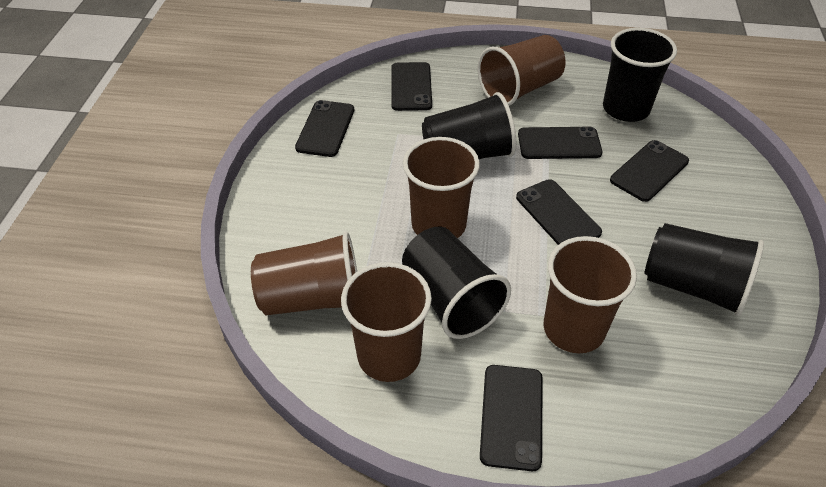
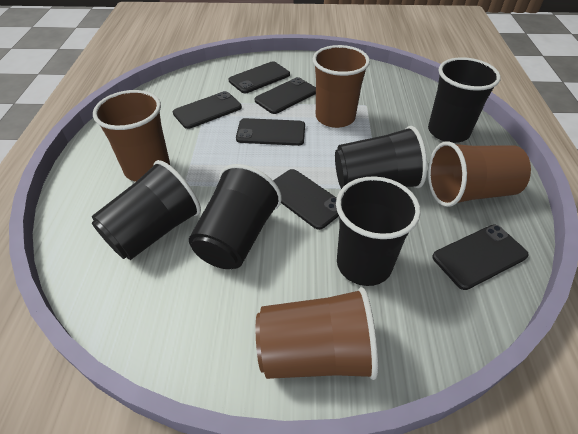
black cup: [402,226,511,339] [422,92,516,159] [603,28,677,122] [644,223,764,316] = 4 -> [92,160,201,260] [189,164,282,269] [335,126,427,189] [336,176,421,286] [428,57,501,143] = 5
brown cup: [251,232,357,315] [341,262,432,382] [403,137,480,238] [478,35,566,106] [544,236,637,353] = 5 -> [93,90,170,182] [256,287,378,380] [313,45,370,128] [428,141,531,207] = 4

